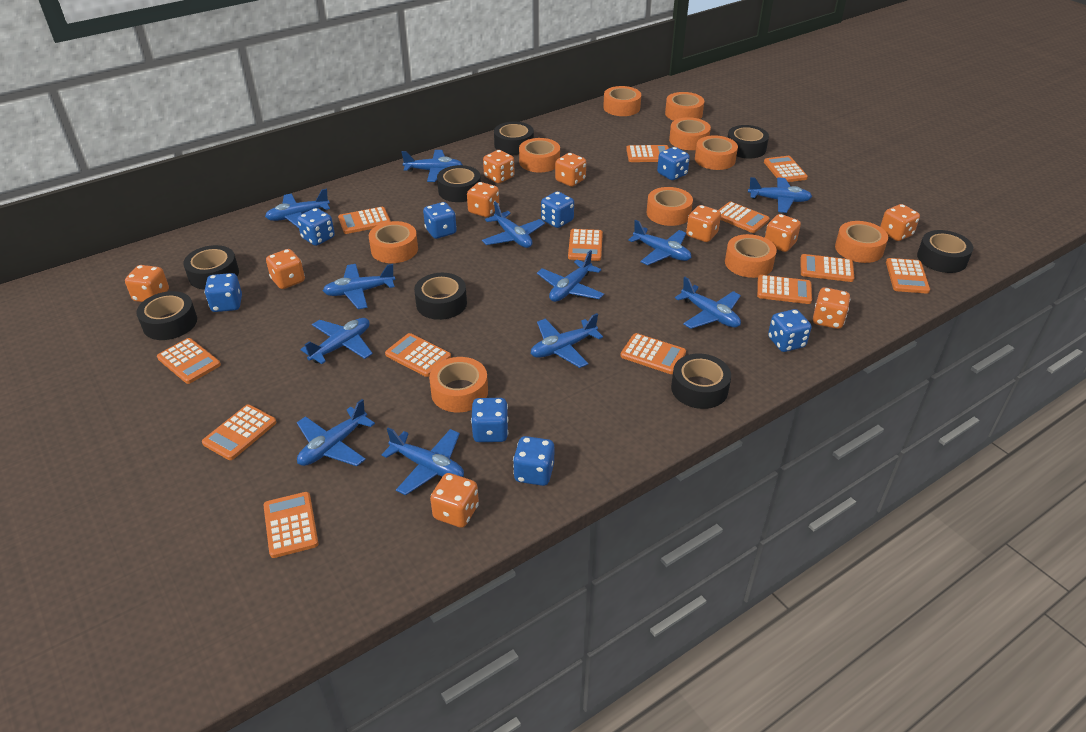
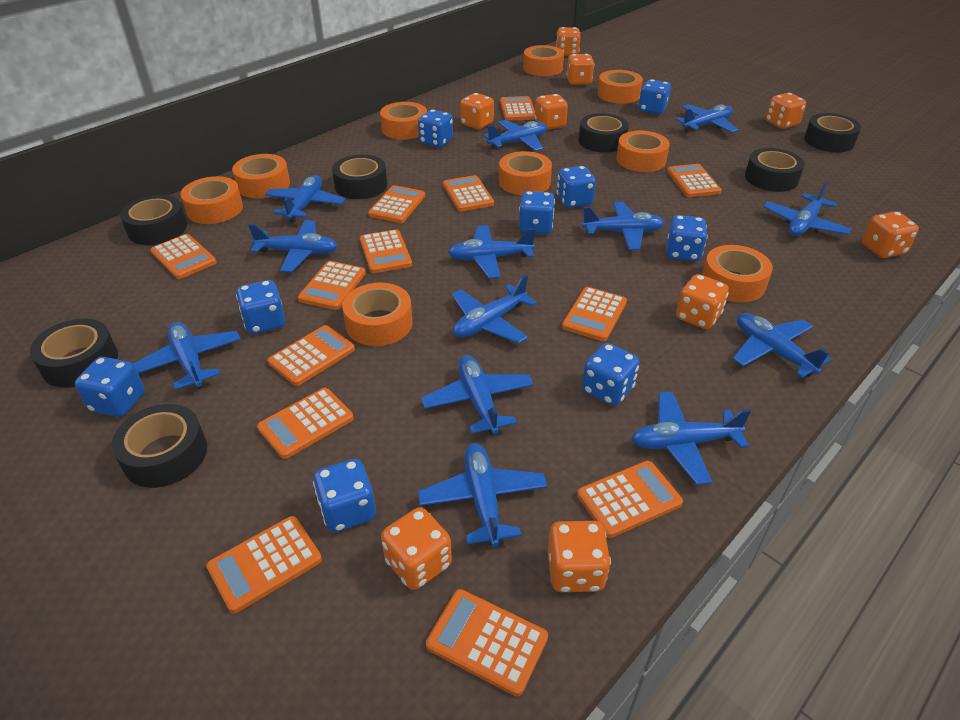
black tape: [136,291,197,340] [183,245,239,290] [414,273,467,320] [437,165,481,202] [494,122,534,155] [671,354,731,409] [727,125,769,159] [917,230,973,273] = 8 -> [30,319,118,388] [112,404,207,488] [120,195,187,245] [332,155,387,199] [579,113,629,153] [745,148,805,192] [804,113,861,152] = 7
blue dice: [204,273,242,312] [297,208,335,246] [423,202,457,239] [471,398,509,442] [513,436,554,486] [541,191,574,228] [657,147,690,180] [768,309,812,352] = 8 -> [75,357,145,417] [236,280,285,334] [313,459,376,532] [418,110,453,147] [519,191,555,234] [556,166,596,208] [582,343,640,406] [638,79,671,114] [667,215,708,261] = 9
blue plane: [265,188,330,228] [297,399,375,466] [300,318,373,364] [323,264,395,309] [382,427,464,495] [401,150,463,182] [482,201,545,248] [531,313,603,368] [537,250,604,302] [628,220,691,265] [675,277,741,329] [748,177,812,213] = 12 -> [133,321,241,390] [248,220,337,272] [265,175,345,223] [418,443,547,547] [421,355,534,435] [448,225,536,279] [452,275,537,344] [483,120,547,151] [582,202,664,250] [631,392,751,485] [676,104,738,133] [733,313,831,378] [763,181,851,236] = 13
orange dice: [125,265,169,302] [266,249,305,289] [430,473,479,528] [467,182,499,217] [483,150,515,183] [555,153,586,187] [686,205,721,242] [765,214,801,252] [813,288,850,329] [880,204,920,241] = 10 -> [381,507,452,590] [460,93,494,130] [535,94,568,130] [548,521,611,592] [556,27,580,56] [566,54,594,85] [676,274,729,329] [766,93,806,129] [862,211,919,258] = 9
orange tape: [369,221,418,263] [429,357,488,412] [519,138,560,173] [603,86,641,116] [646,187,693,226] [665,92,704,121] [669,117,711,150] [695,135,738,170] [725,234,777,278] [835,221,888,263] = 10 -> [180,176,243,224] [232,154,290,198] [342,283,413,346] [380,102,427,140] [499,151,552,195] [523,45,564,76] [598,70,643,104] [616,131,670,172] [702,245,773,302] = 9

